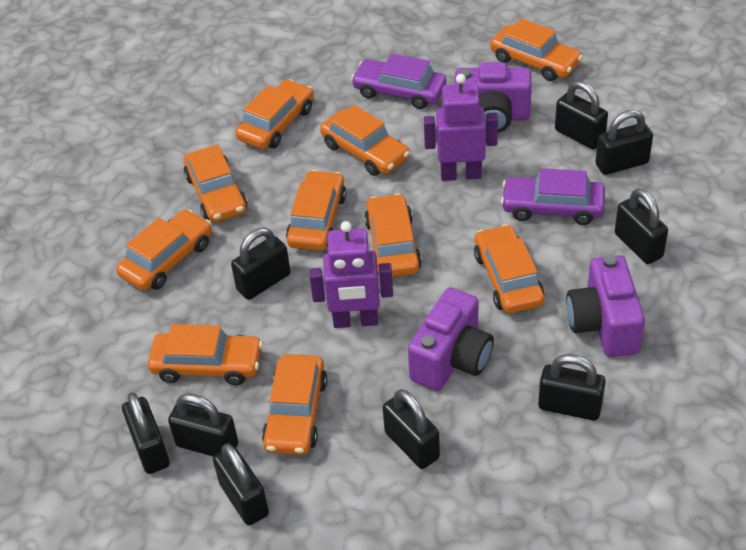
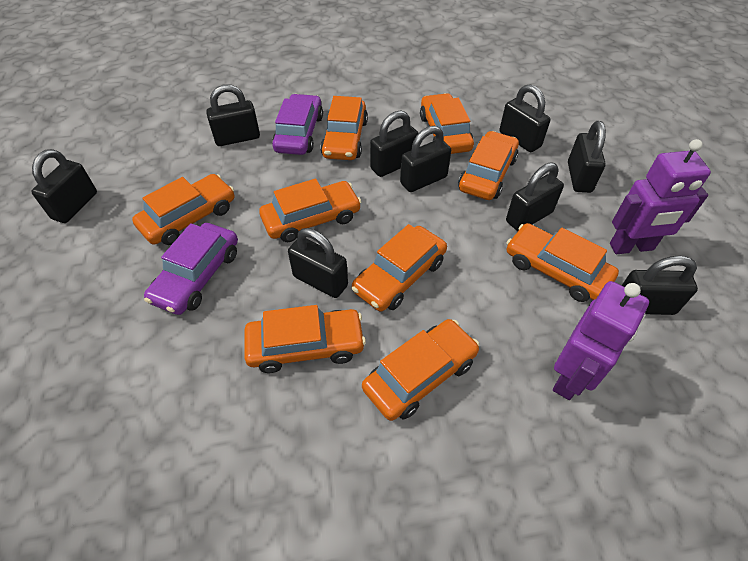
orange car: [116,209,212,291] [148,324,263,385] [183,144,247,223] [235,79,314,149] [262,354,327,455] [286,170,346,251] [320,105,410,176] [364,194,422,277] [474,224,544,314] [490,18,583,81] = 10 -> [132,174,234,245] [244,305,366,373] [259,179,361,242] [320,96,368,160] [352,224,447,312] [362,319,479,421] [420,93,474,154] [458,131,519,200] [507,223,619,302] = 9
purple camera: [408,287,494,391] [455,62,532,133] [566,255,645,357] = 3 -> none = 0

